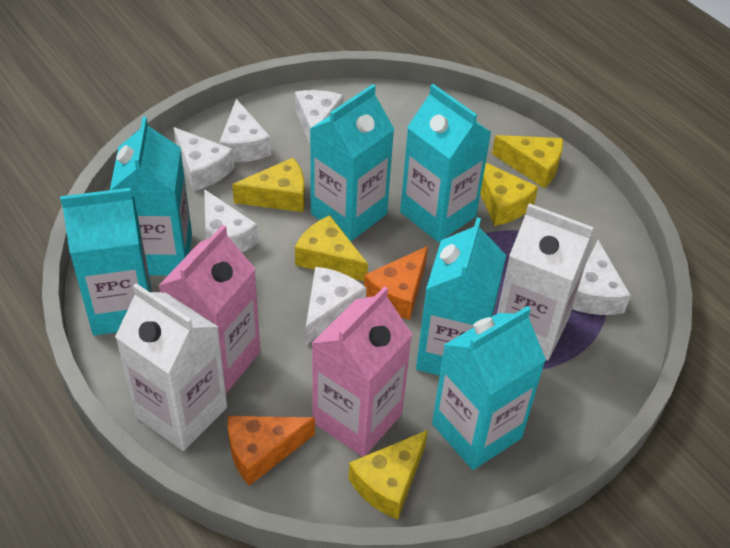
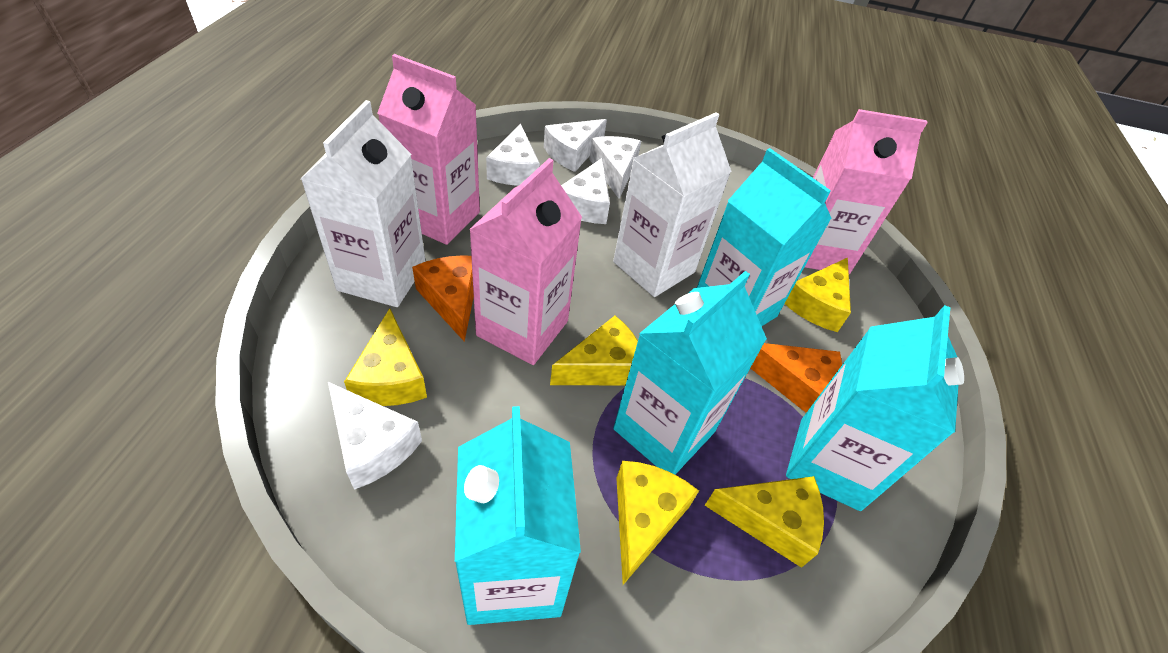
pink carton: [158,225,260,393] [312,286,412,457] = 2 -> [377,54,480,245] [469,158,582,365] [805,109,928,274] = 3
turquoise carton: [60,188,151,336] [110,117,192,276] [310,84,394,241] [400,84,492,242] [416,218,506,376] [432,306,546,470] = 6 -> [455,406,581,625] [613,271,767,475] [697,148,832,326] [786,305,964,511] = 4
white cheese: [173,127,235,191] [204,189,258,253] [219,99,271,162] [295,90,344,144] [306,267,366,345] [572,240,631,315] = 6 -> [328,382,422,490] [486,123,540,186] [544,119,607,172] [561,158,610,224] [589,136,641,198] = 5

